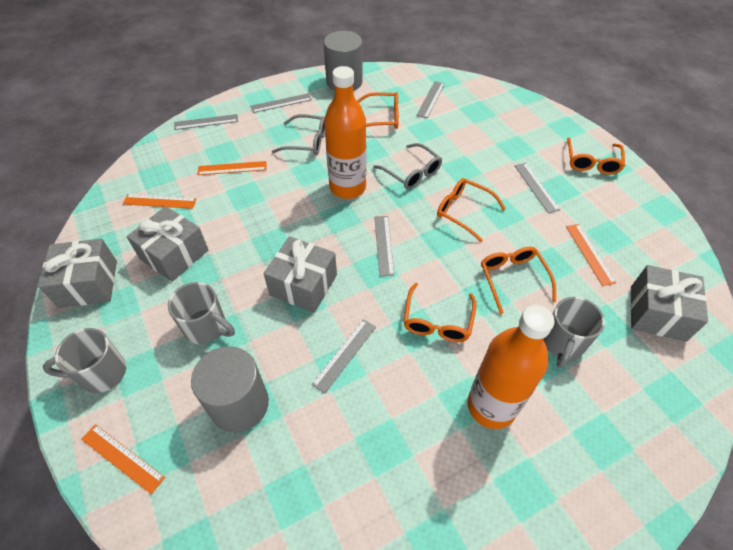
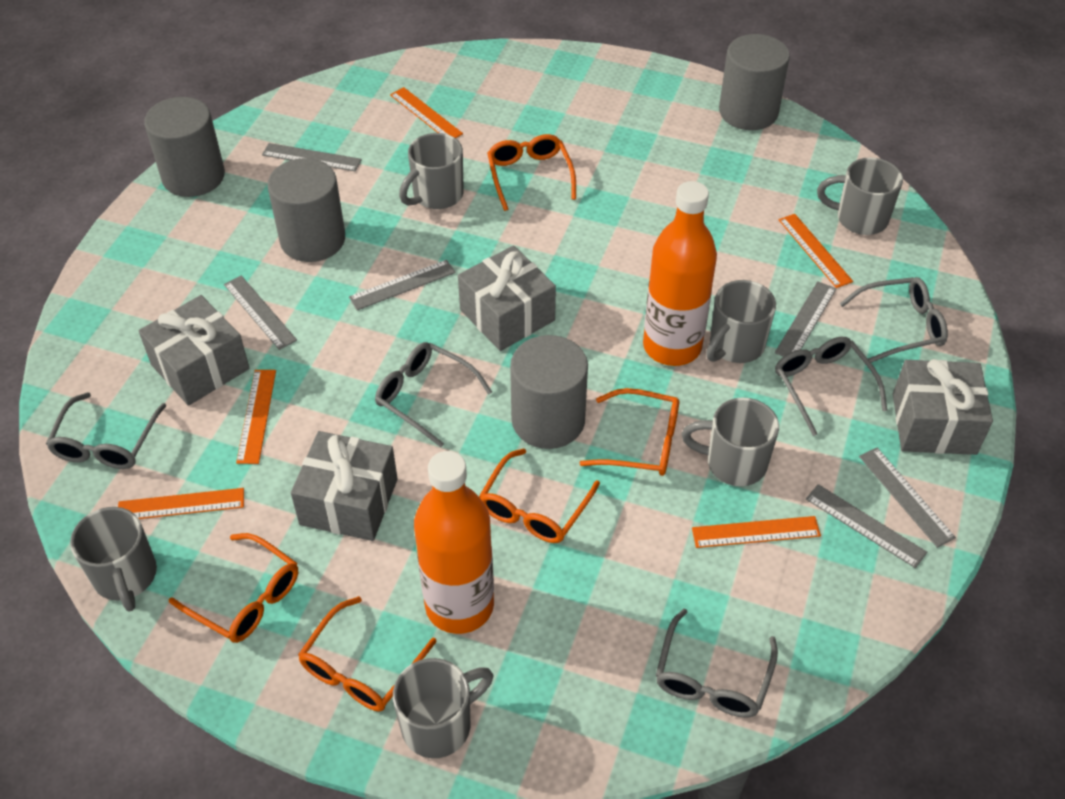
grey cylinder: [191,346,269,433] [324,31,363,91] = 2 -> [144,97,225,197] [268,158,345,262] [510,335,588,449] [719,34,790,130] = 4
grey glasses: [272,114,325,155] [373,143,442,190] = 2 -> [46,392,166,469] [375,342,492,447] [656,608,778,718] [775,337,888,436] [840,277,948,363] = 5
grey mug: [43,328,126,393] [168,282,235,344] [543,297,605,368] = 3 -> [70,507,157,612] [393,658,493,758] [399,133,464,209] [681,398,779,486] [706,280,776,363] [817,157,903,235] = 6
orange ruler: [81,424,165,494] [123,194,196,209] [198,161,266,175] [566,224,616,286] = 4 -> [118,488,244,519] [236,370,276,464] [390,87,463,138] [692,516,821,548] [779,214,853,288] = 5

